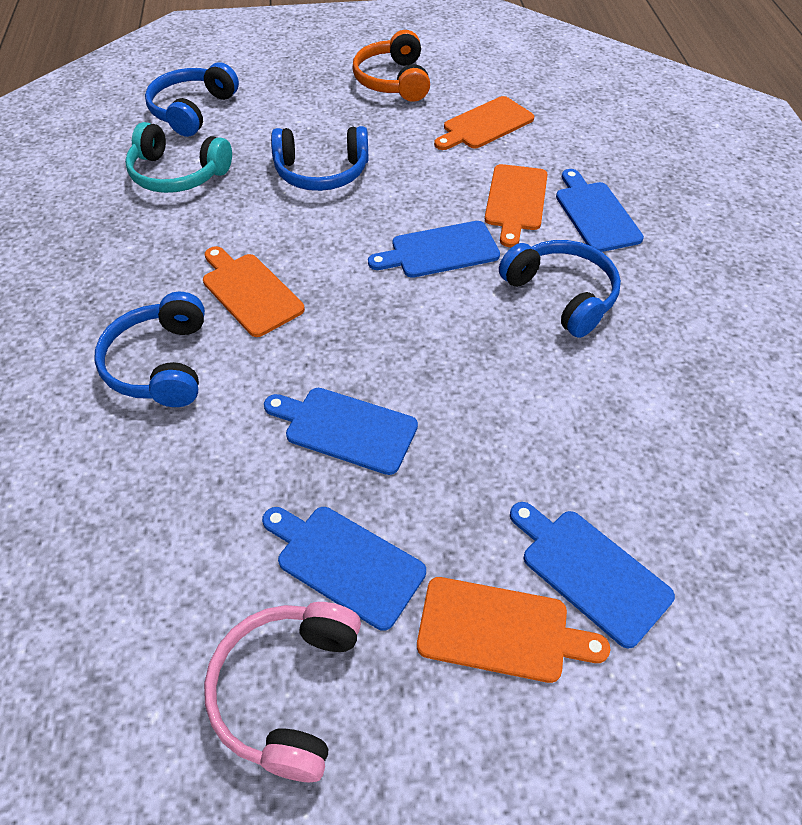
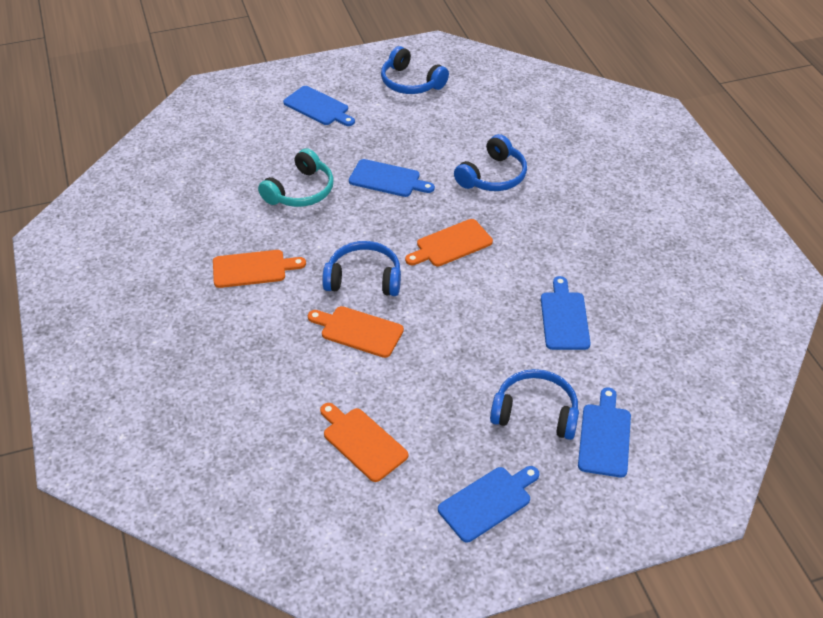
orange headphones: [352,30,430,102] = 1 -> none = 0
pink headphones: [204,602,361,782] = 1 -> none = 0

